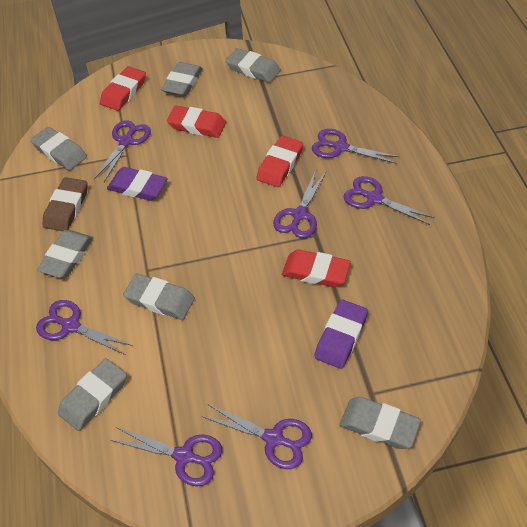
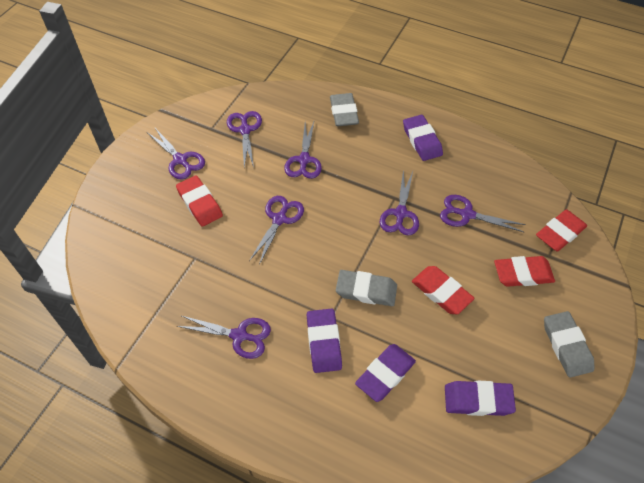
brown eraser: [43,177,88,231] = 1 -> none = 0
grey eraser: [30,127,87,171] [37,230,93,278] [58,358,127,431] [123,273,195,320] [161,62,203,96] [226,48,281,83] [340,397,421,449] = 7 -> [330,93,359,126] [336,270,397,306] [544,311,594,378] = 3
purple eraser: [107,167,168,201] [314,300,368,369] = 2 -> [307,309,342,373] [355,344,416,402] [403,115,443,161] [445,381,516,416] = 4

